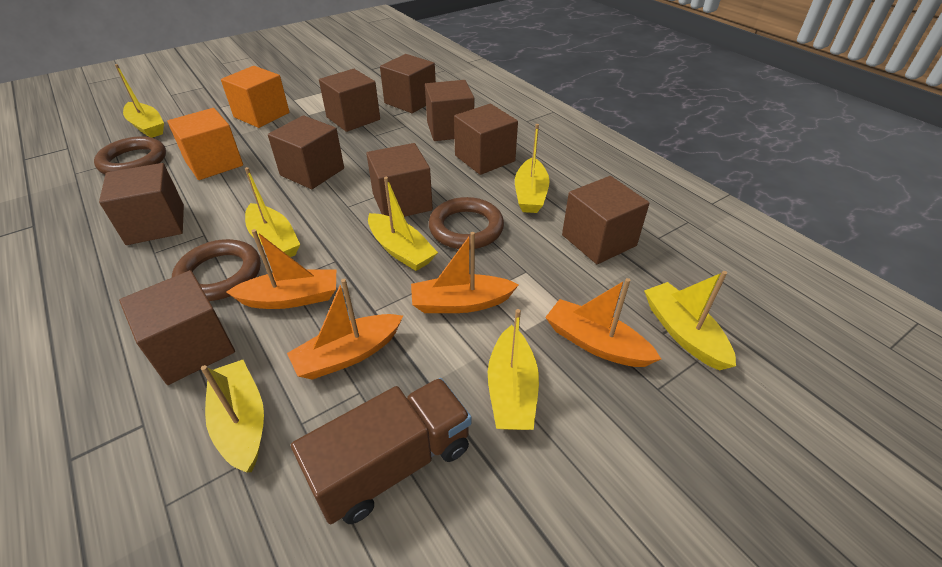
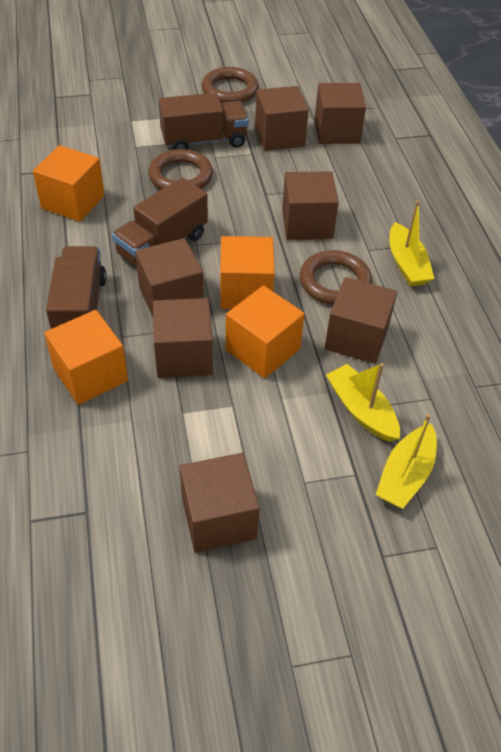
brown cube: [99,163,184,245] [119,270,235,385] [268,115,344,189] [319,69,380,132] [366,143,433,217] [380,54,436,113] [425,80,474,141] [454,104,518,175] [562,176,650,264] = 9 -> [135,238,204,317] [153,298,213,378] [180,453,260,553] [255,86,309,151] [282,171,339,240] [315,83,366,144] [325,277,397,364] = 7
brown truck: [291,378,472,524] = 1 -> [46,246,107,329] [112,177,208,267] [159,93,249,150] = 3
orange boat: [226,229,336,309] [287,279,403,380] [411,232,519,313] [545,278,661,367] = 4 -> none = 0
orange cube: [167,108,243,180] [221,66,290,128] = 2 -> [33,145,105,222] [44,310,128,405] [220,236,275,309] [226,285,305,378] = 4
yellow boat: [115,64,164,138] [201,360,264,472] [245,167,300,257] [368,177,438,271] [488,309,539,430] [515,124,550,213] [644,271,736,370] = 7 -> [326,363,400,442] [376,414,437,509] [389,200,434,286] = 3

